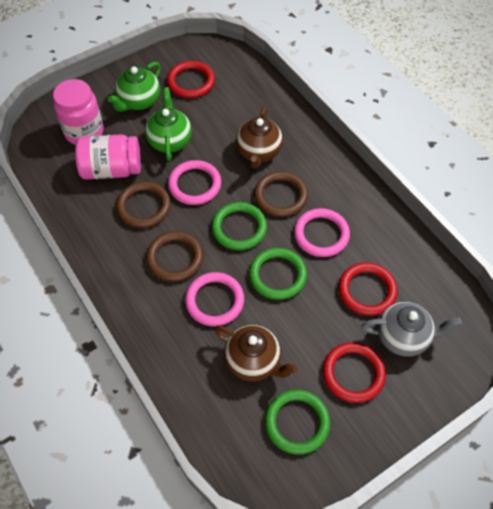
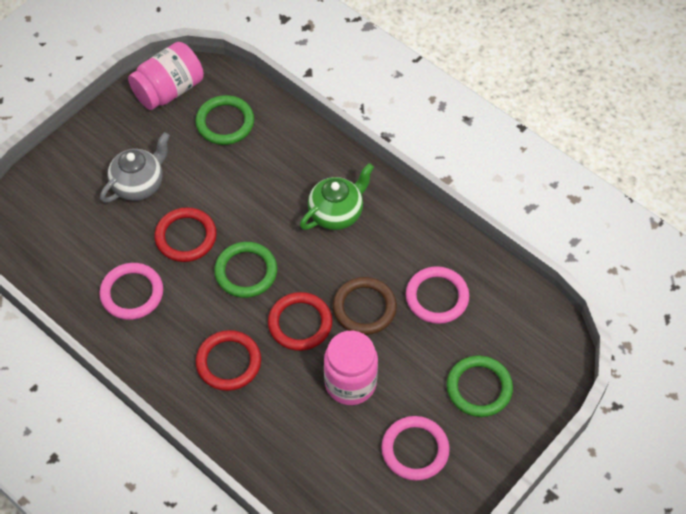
brown ring: [116,181,171,228] [146,231,203,282] [254,171,308,217] = 3 -> [333,277,397,335] = 1
brown teapot: [214,325,298,381] [236,107,283,169] = 2 -> none = 0
green teapot: [108,62,161,112] [145,87,192,161] = 2 -> [300,163,374,230] = 1

